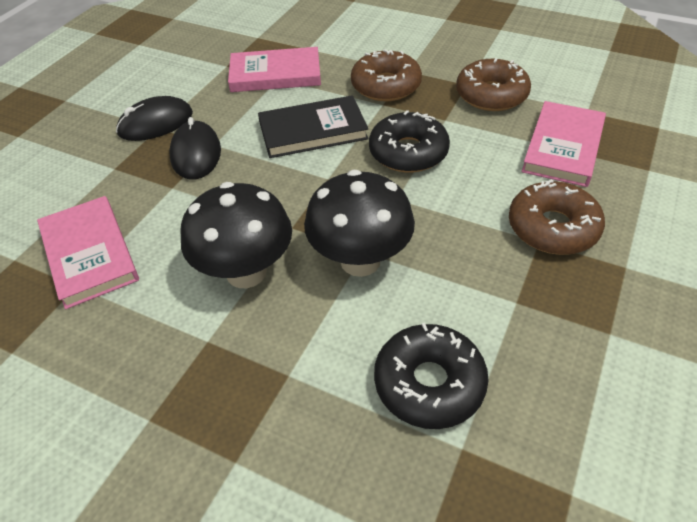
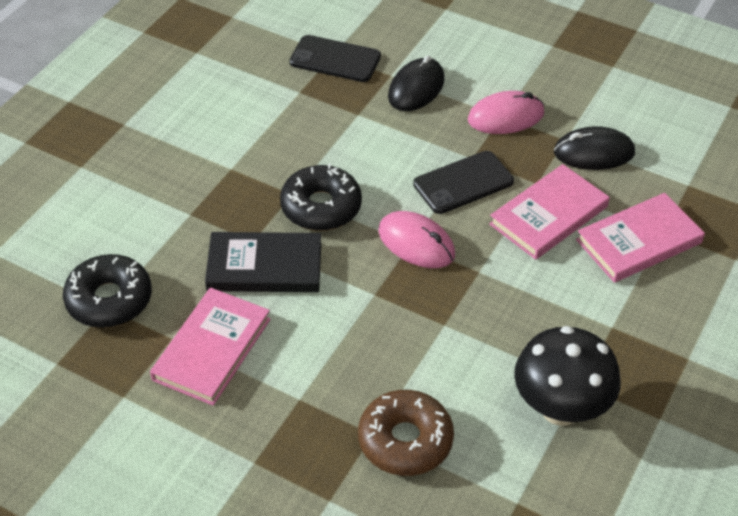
black mushroom: [180,182,292,288] [304,170,415,277] = 2 -> [514,326,621,426] = 1
black phone: none = 0 -> [289,35,381,82] [413,151,514,214] = 2
brown donut: [351,49,422,101] [456,58,531,111] [509,180,605,255] = 3 -> [358,390,454,476] = 1
pink mouse: none = 0 -> [378,211,455,268] [468,91,544,134] = 2

